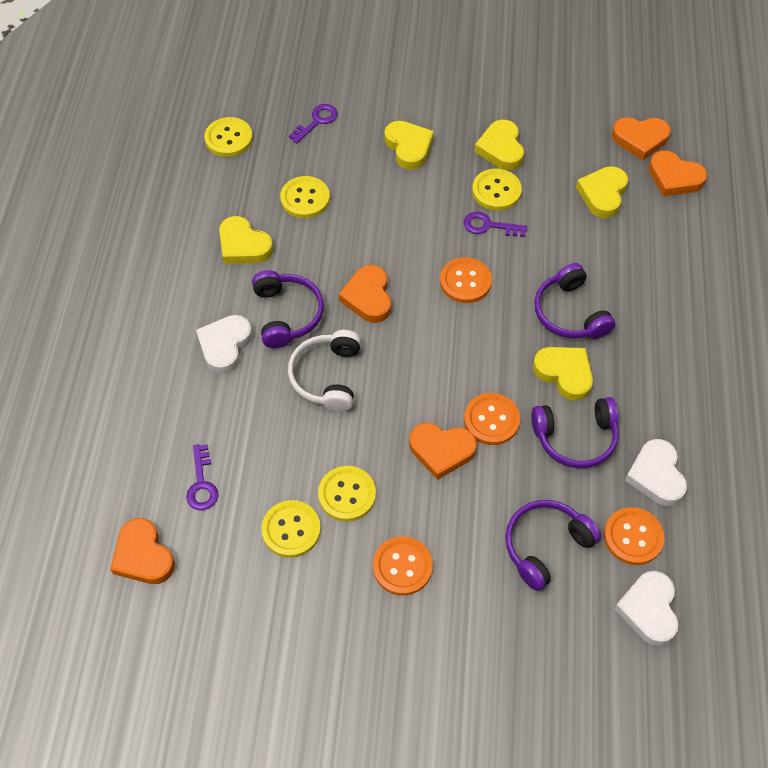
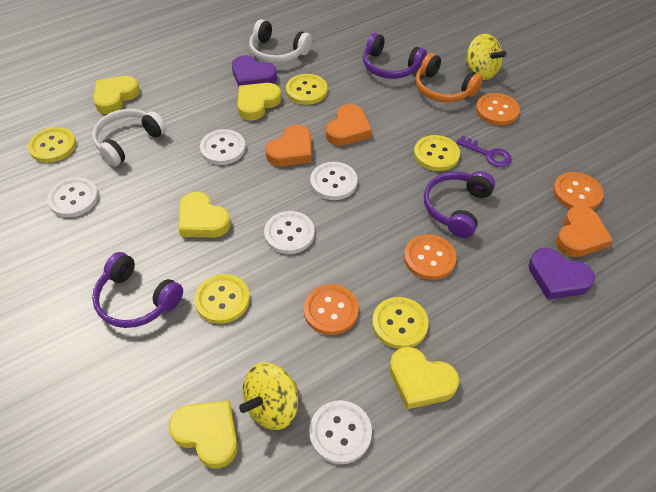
orange headphones: none = 0 -> [415,53,483,103] = 1
orange heart: [110,518,175,584] [339,265,391,323] [409,423,477,480] [612,117,671,160] [649,151,707,197] = 5 -> [265,125,312,166] [326,104,372,146] [556,206,613,257] = 3
purple headphones: [252,270,324,348] [505,500,601,591] [531,397,619,468] [534,263,615,339] = 4 -> [92,252,183,328] [363,33,427,79] [424,171,495,238] = 3
purple heart: none = 0 -> [232,55,277,87] [528,248,595,300] = 2
purple key: [186,444,218,510] [289,104,338,143] [464,211,527,237] = 3 -> [456,136,512,167] = 1
white button: none = 0 -> [47,177,99,218] [200,129,246,165] [264,211,315,254] [309,400,372,464] [310,162,357,200] = 5
white headphones: [288,330,361,412] = 1 -> [92,109,167,166] [249,19,312,63] = 2
white heart: [196,315,252,374] [614,571,679,646] [625,439,687,506] = 3 -> none = 0
yellow spinning top: none = 0 -> [239,362,298,430] [465,34,506,80] = 2

